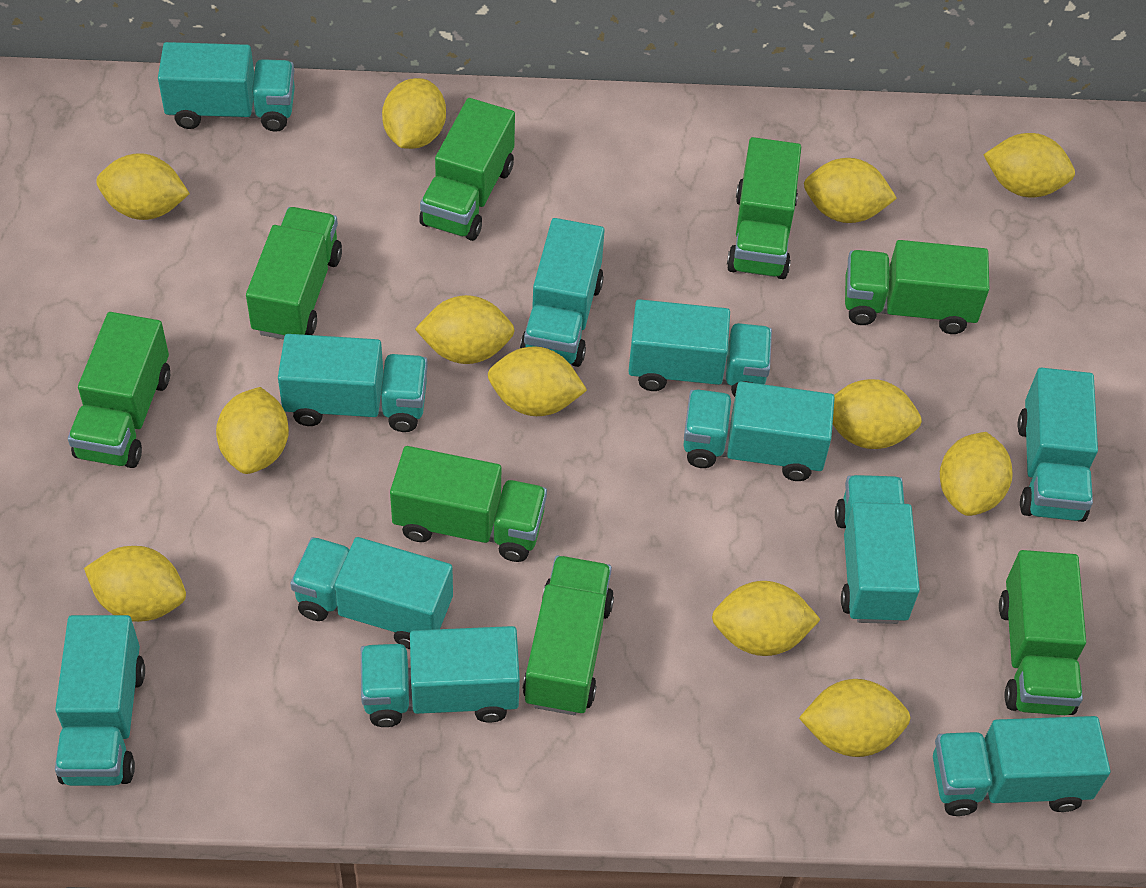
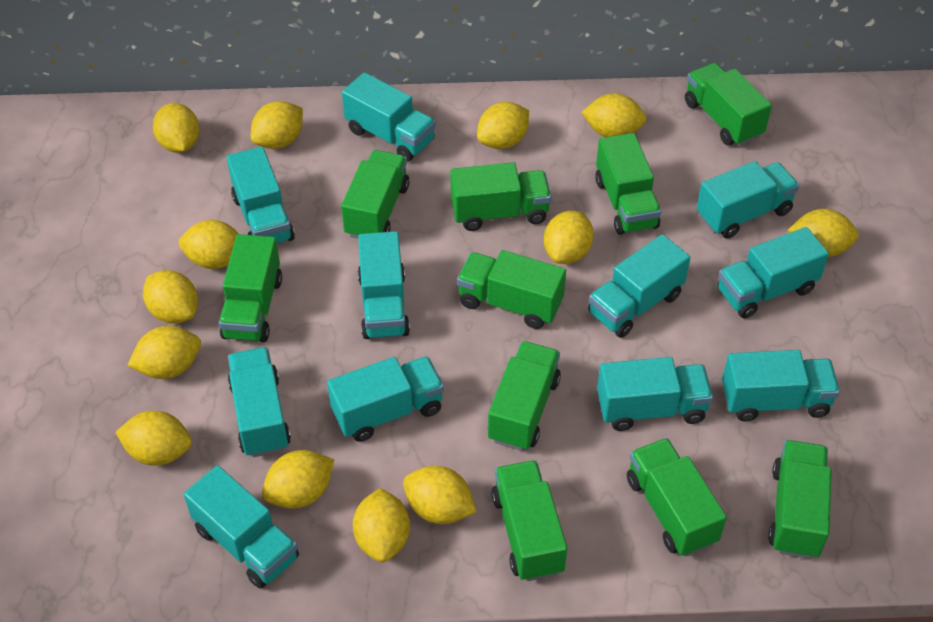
green truck: [68,312,170,468] [246,207,342,340] [390,446,547,562] [419,98,515,241] [523,556,614,715] [727,137,801,279] [845,240,989,334] [999,550,1086,715] = 8 -> [219,234,282,342] [341,150,409,239] [450,162,551,231] [457,250,566,329] [488,341,561,451] [492,460,567,581] [595,133,661,235] [627,438,727,557] [685,63,772,146] [768,440,832,559] = 10
yellow lemon: [84,546,186,622] [96,153,190,220] [216,387,289,474] [382,78,446,149] [415,295,515,364] [488,346,587,416] [712,581,821,656] [799,679,911,757] [804,158,897,223] [833,379,922,449] [940,432,1013,516] [983,133,1075,197] = 12 -> [115,411,192,466] [127,326,201,379] [143,270,198,323] [153,103,200,153] [178,220,239,269] [251,101,303,149] [262,450,334,509] [353,488,410,562] [403,466,477,524] [477,102,529,149] [544,211,594,264] [581,93,647,137] [787,209,859,257] = 13

